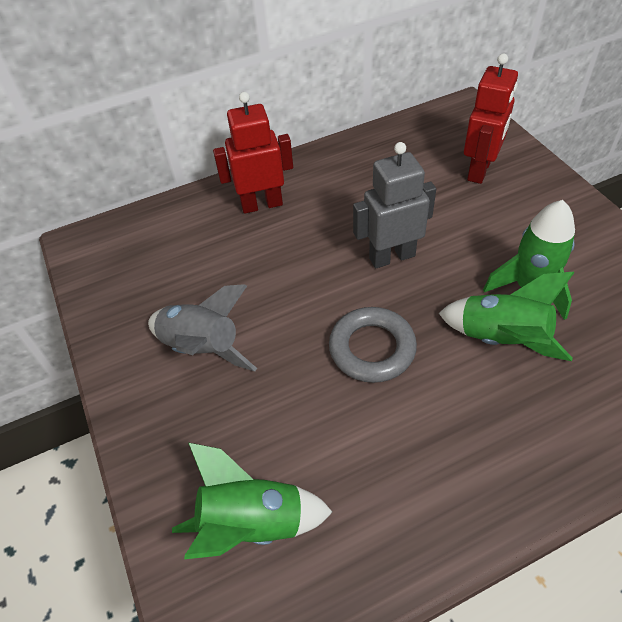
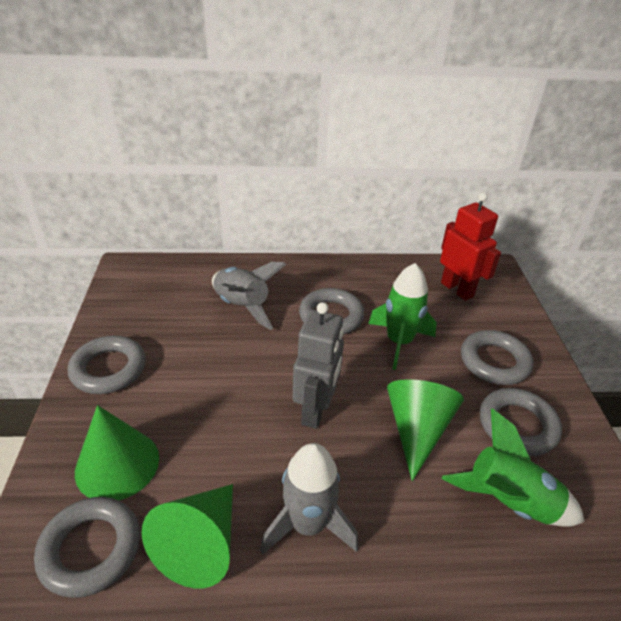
green cone: none = 0 -> [75,405,159,500] [142,484,233,588] [387,379,464,481] = 3
green rocket: [172,442,332,559] [439,272,574,361] [483,200,575,320] = 3 -> [368,263,437,370] [442,409,585,527] = 2
grey ring: [329,307,417,383] = 1 -> [34,497,140,598] [68,336,146,394] [299,288,364,335] [461,330,533,385] [480,388,562,456] = 5
grey rocket: [148,284,257,372] = 1 -> [212,262,286,330] [260,443,359,555] = 2
red robot: [213,92,293,214] [464,53,518,184] = 2 -> [440,193,501,301] = 1

